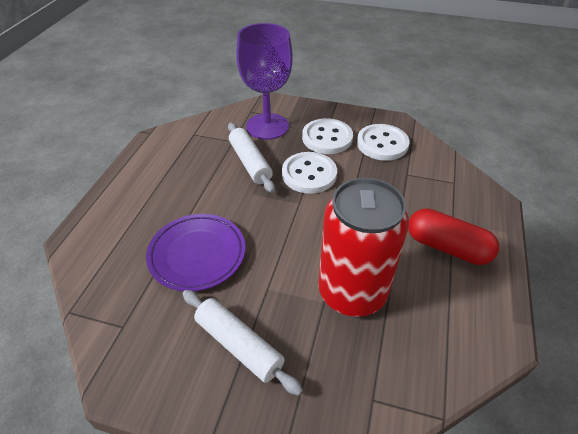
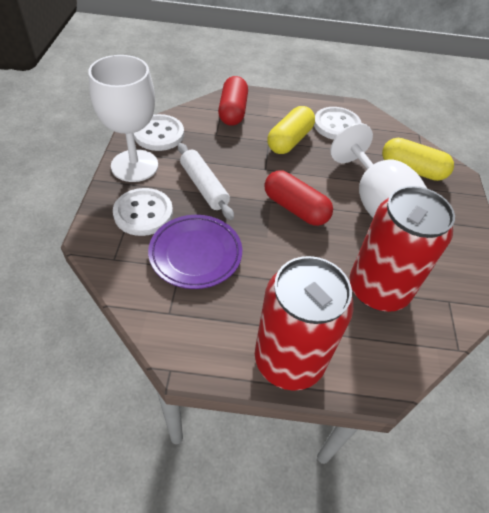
purple goblet: [236,23,293,140] = 1 -> none = 0
red can: [318,178,409,317] = 1 -> [255,256,354,391] [350,186,455,312] = 2
red capsule: [408,208,499,265] = 1 -> [218,76,248,126] [264,170,333,226] = 2
white goblet: none = 0 -> [88,55,158,182] [330,123,427,218] = 2
white rolling pin: [183,290,303,396] [228,123,275,193] = 2 -> [178,143,234,220] = 1
yellow capsule: none = 0 -> [267,106,315,154] [382,138,454,181] = 2

